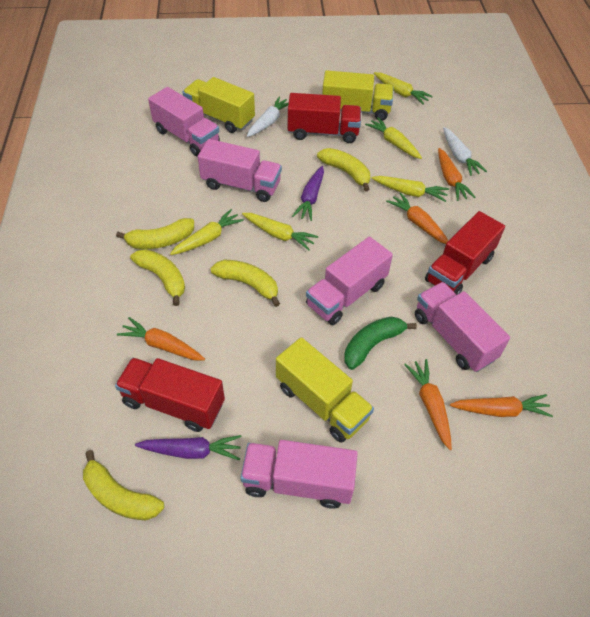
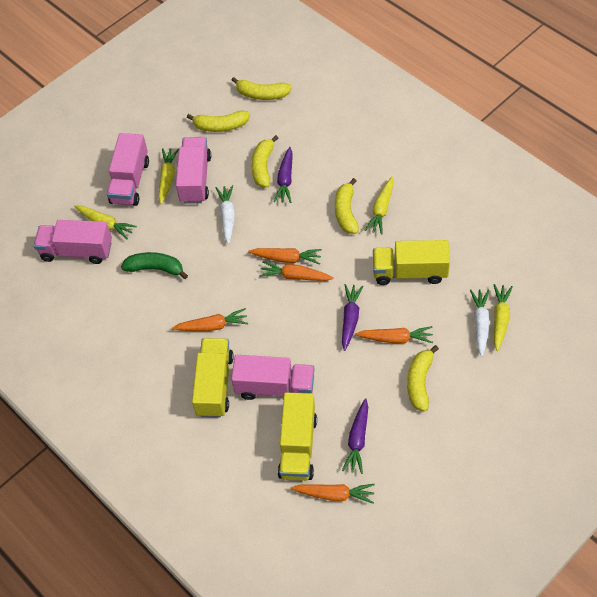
pink truck: [148,87,220,156] [198,139,282,202] [240,440,358,509] [306,237,393,325] [415,282,510,372] = 5 -> [34,220,112,264] [107,133,149,206] [176,137,211,204] [231,355,315,400] = 4
purple carrot: [135,435,242,460] [292,166,324,221] = 2 -> [273,147,293,203] [342,284,363,351] [342,398,368,474] = 3
red truck: [115,358,225,432] [288,93,361,143] [425,211,505,295] = 3 -> none = 0
yellow carrot: [170,209,244,255] [242,213,318,250] [365,117,422,159] [372,176,449,202] [374,72,433,105] = 5 -> [74,205,137,239] [158,148,179,204] [364,176,394,235] [493,284,513,351] = 4

